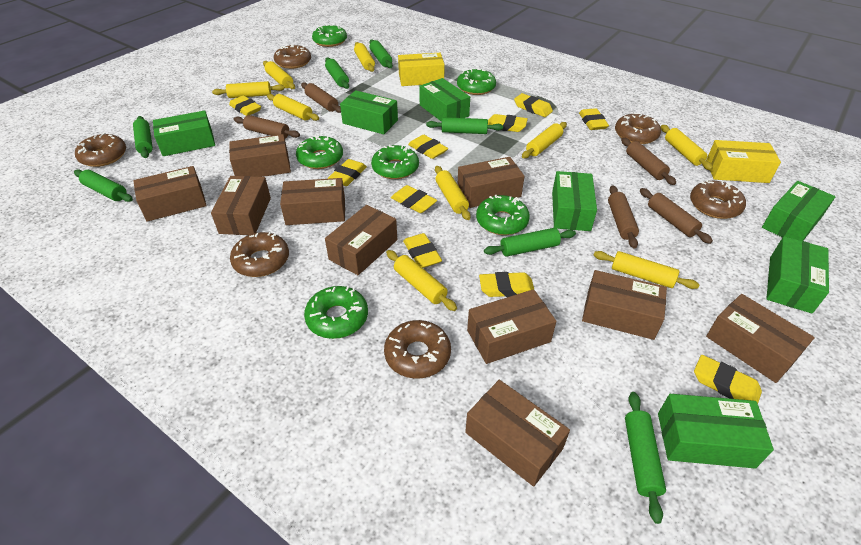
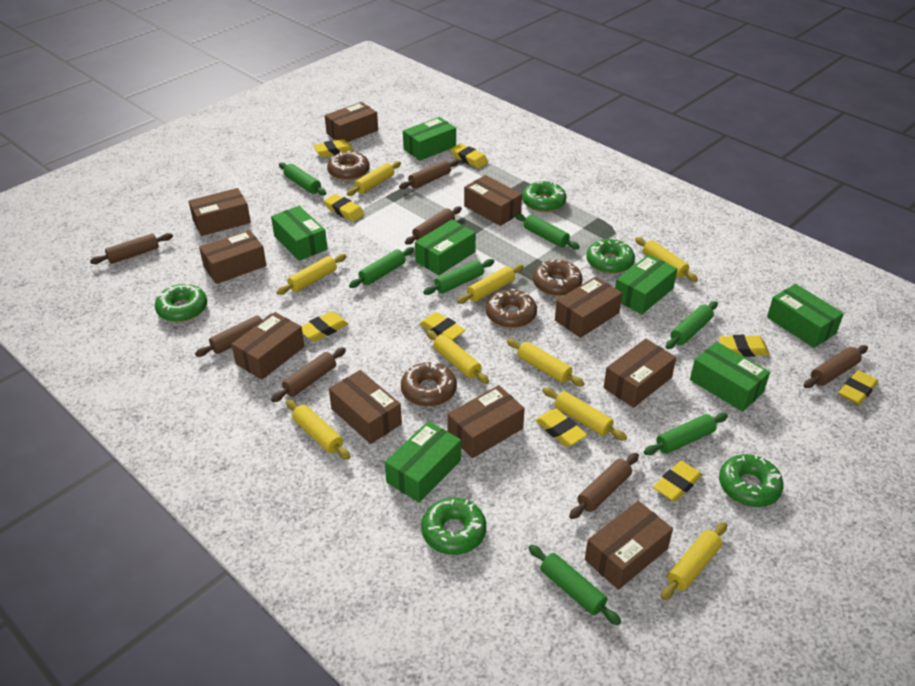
brown donut: [75,133,126,167] [230,232,289,277] [274,44,311,69] [384,320,451,379] [615,113,661,144] [690,180,746,219] = 6 -> [327,151,370,181] [401,361,457,407] [486,289,537,328] [533,260,582,296] = 4
brown rolling pin: [234,115,300,139] [301,82,341,113] [608,185,639,249] [621,138,676,185] [640,188,713,244] = 5 -> [90,233,173,264] [195,313,273,357] [271,347,346,402] [399,160,459,189] [405,207,462,245] [569,453,639,519] [803,345,868,388] = 7
green donut: [296,135,343,169] [304,286,368,339] [312,25,347,47] [371,145,419,179] [457,68,496,95] [476,195,530,235] = 6 -> [155,283,207,322] [421,498,486,555] [522,181,567,212] [586,238,635,274] [719,454,784,507] = 5
yellow box: [398,53,445,86] [706,140,781,183] = 2 -> none = 0
yellow eraser: [229,95,261,116] [328,159,367,186] [391,185,437,213] [403,233,442,268] [408,135,448,159] [479,272,534,297] [488,114,528,132] [514,93,553,117] [579,108,609,130] [694,355,762,403] = 10 -> [301,311,348,341] [313,139,354,157] [324,194,364,222] [419,312,466,340] [451,143,488,168] [536,409,587,447] [653,461,702,502] [719,335,770,357] [838,370,878,405] = 9

